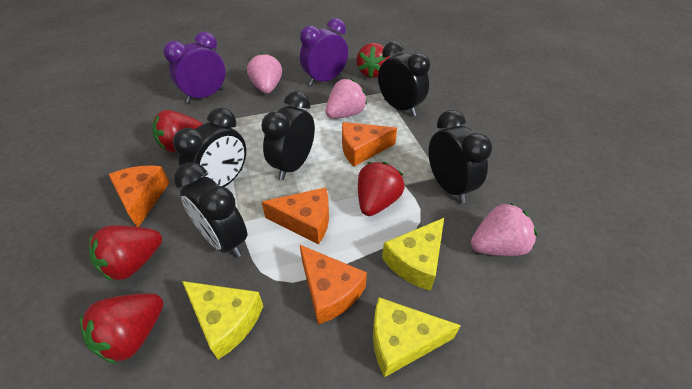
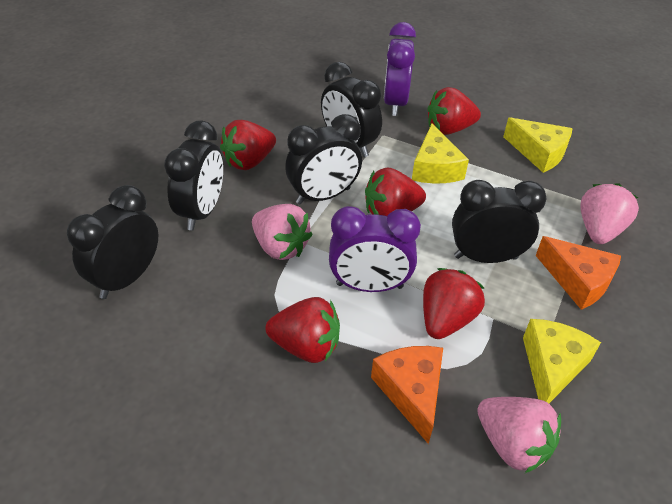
orange cheese: [108,166,170,227] [262,187,329,245] [299,244,367,324] [342,122,397,166] = 4 -> [371,346,443,444] [536,236,621,310] = 2

